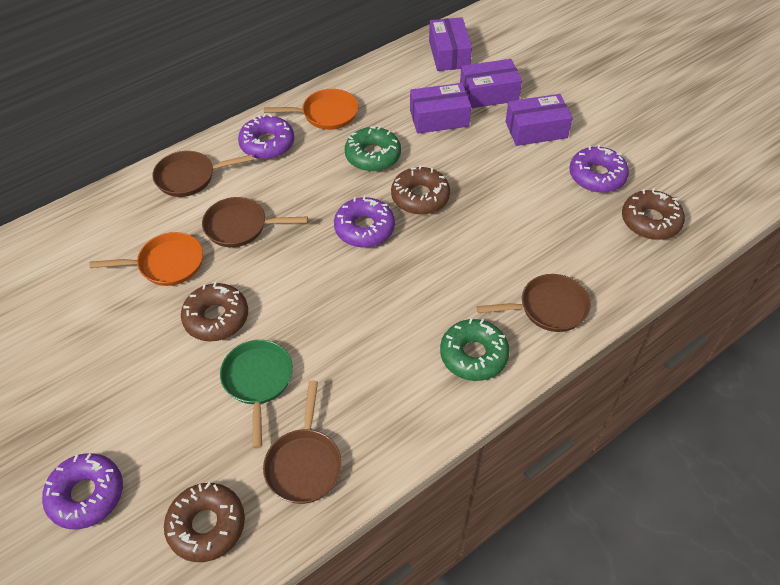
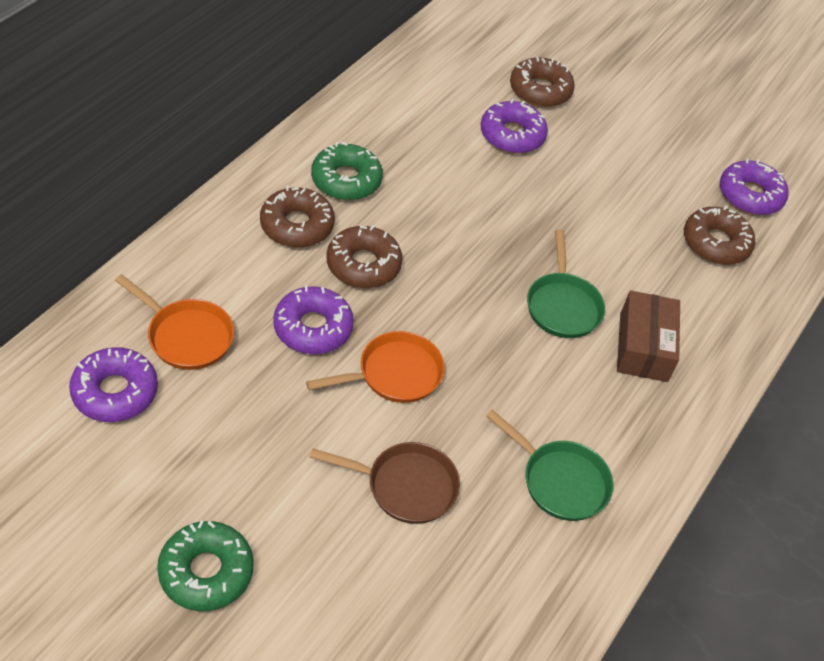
brown box: none = 0 -> [617,290,680,382] = 1
brown pan: [152,151,253,197] [202,197,308,247] [263,380,342,504] [477,274,591,332] = 4 -> [310,442,460,524] = 1
green pan: [220,340,293,448] = 1 -> [486,410,613,521] [527,229,605,338] = 2
purple box: [410,83,471,134] [429,17,472,71] [460,59,522,108] [505,94,573,146] = 4 -> none = 0

